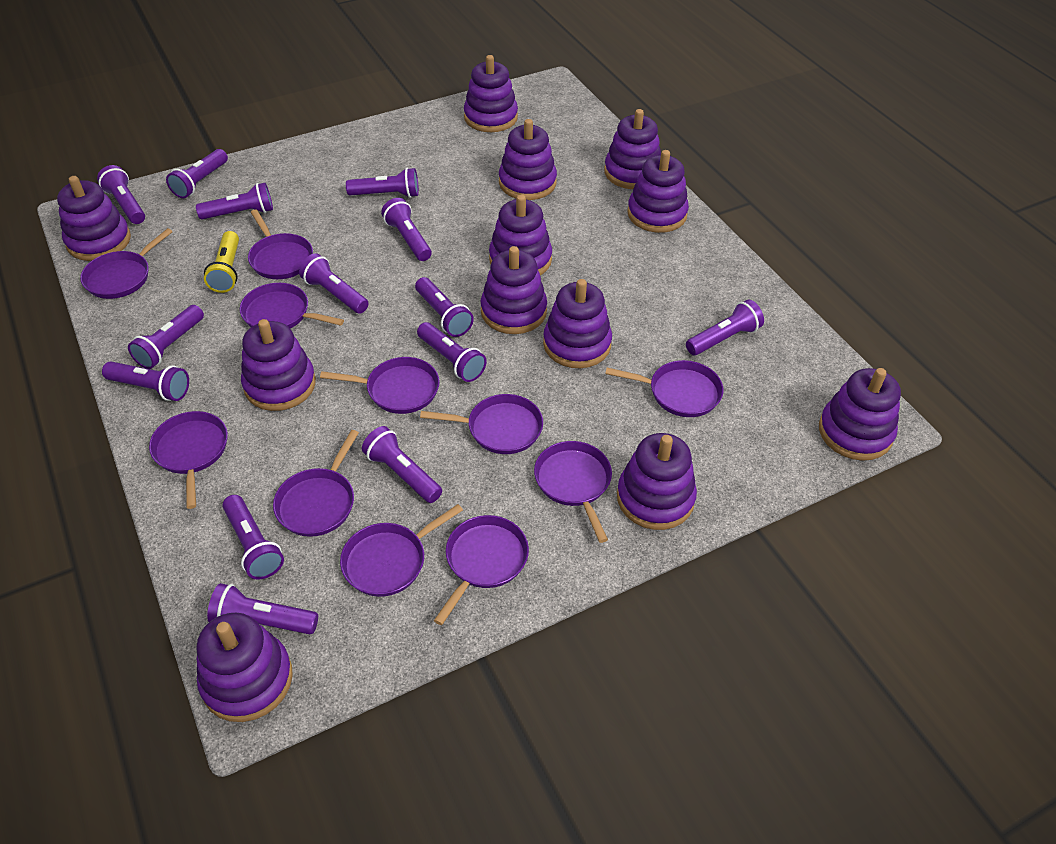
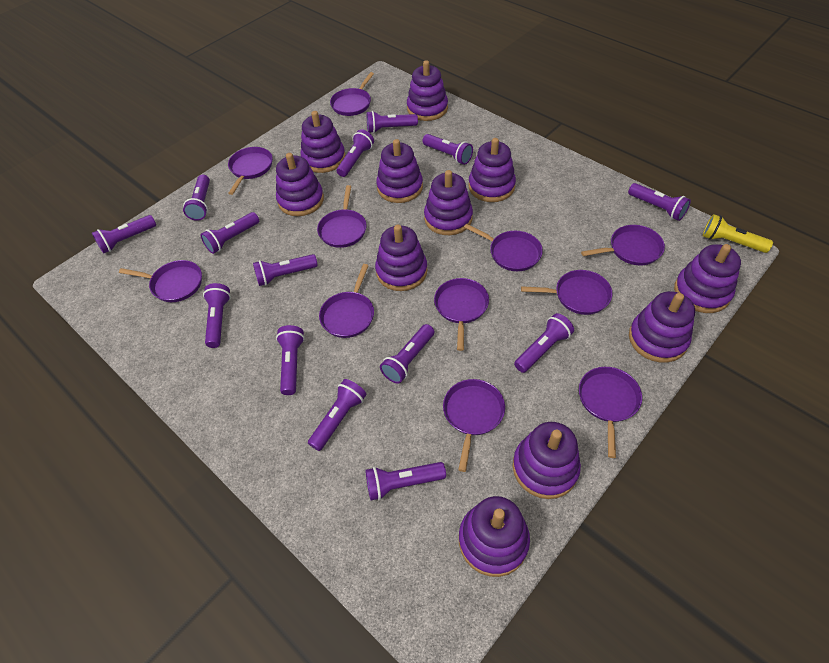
purple stacking toy: [57,176,131,261] [197,613,293,722] [241,319,316,411] [464,55,518,132] [481,246,547,334] [489,195,552,275] [499,119,557,200] [543,279,612,368] [604,109,661,189] [617,433,697,530] [627,150,689,233] [819,368,901,461] = 12 -> [276,153,324,216] [301,111,346,173] [375,224,427,291] [376,139,423,203] [407,60,448,121] [424,170,473,235] [459,496,530,577] [468,138,516,202] [513,422,581,499] [629,291,695,363] [674,244,741,313] = 11

